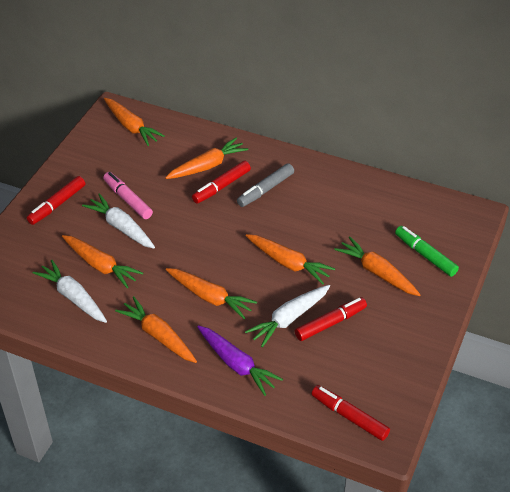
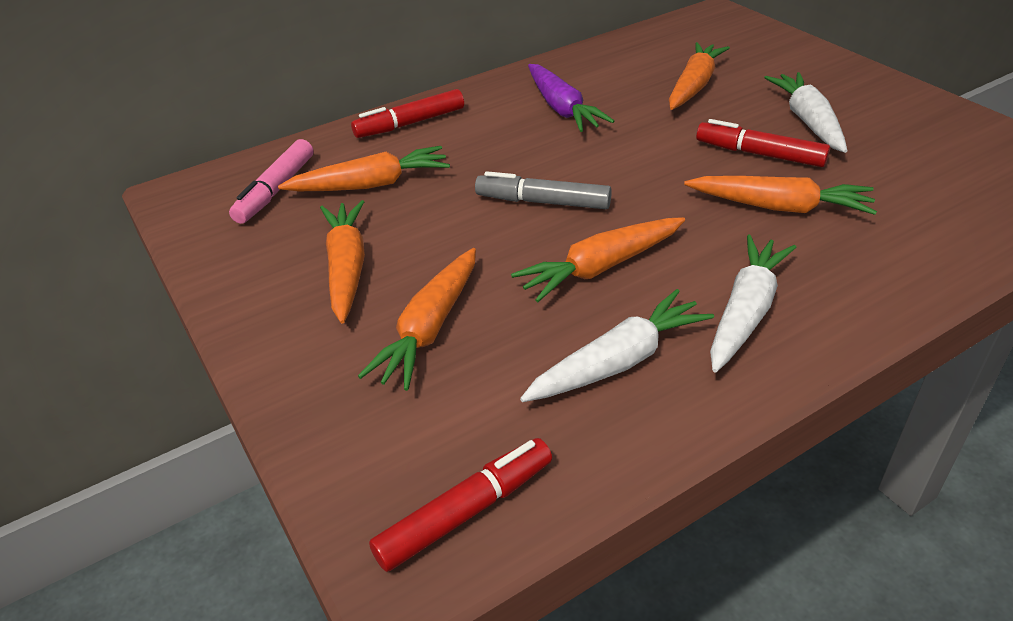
green marker: [395,226,459,277] = 1 -> none = 0
orange carrot: [62,235,143,288] [104,98,165,146] [115,296,197,363] [165,137,248,179] [166,268,257,319] [246,234,335,285] [334,236,421,296] = 7 -> [278,146,450,191] [320,200,365,324] [358,248,476,391] [511,217,685,302] [669,42,730,110] [684,176,877,215] = 6
red marker: [27,176,85,225] [192,161,251,204] [295,297,367,341] [312,385,390,441] = 4 -> [351,89,464,138] [369,438,552,572] [696,119,830,167] = 3

